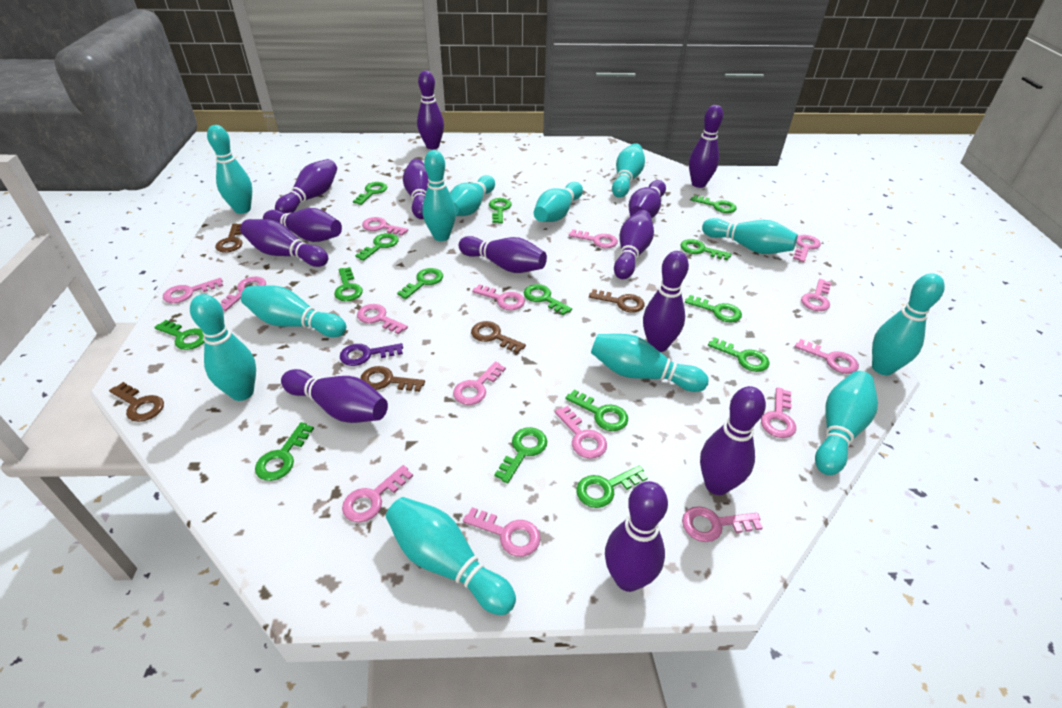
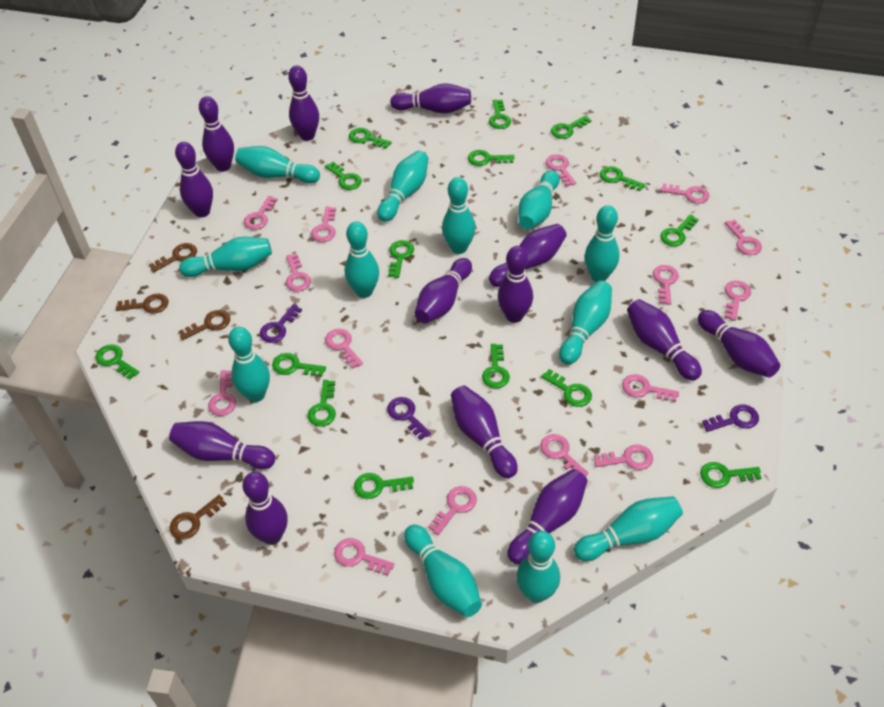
brown key: [109,382,164,422] [215,224,243,252] [360,366,425,392] [471,321,526,353] [589,289,645,313] = 5 -> [116,293,169,314] [149,243,197,272] [169,495,226,540] [179,310,230,340] = 4
purple key: [340,343,403,366] = 1 -> [260,304,302,343] [387,397,431,440] [702,404,759,432] = 3

